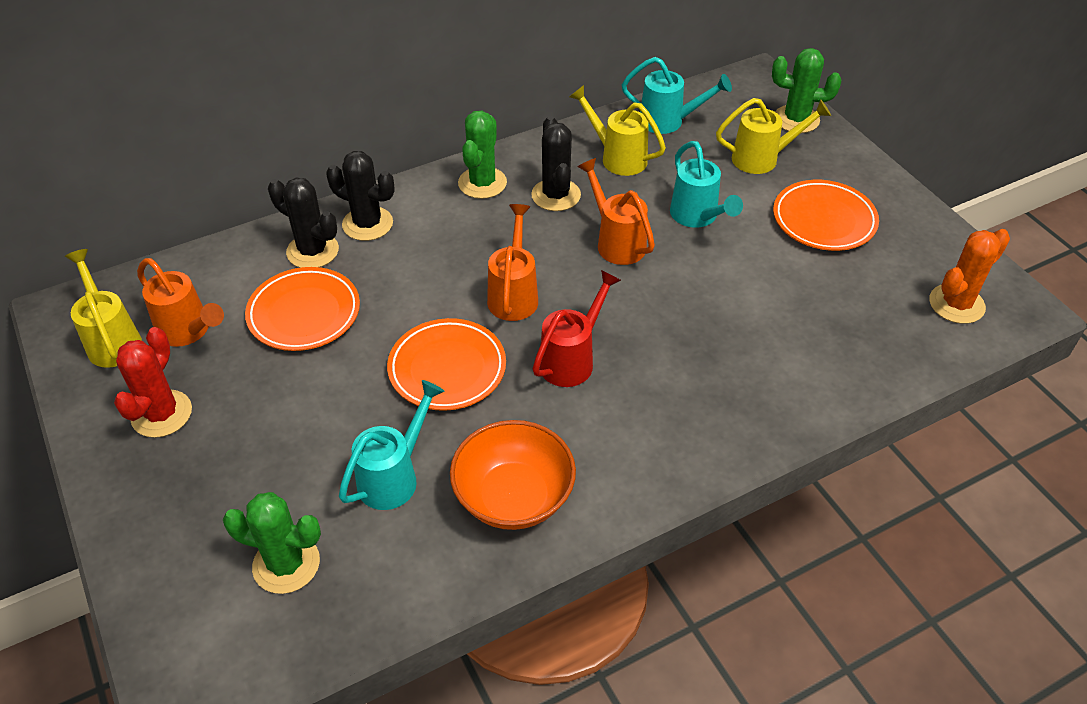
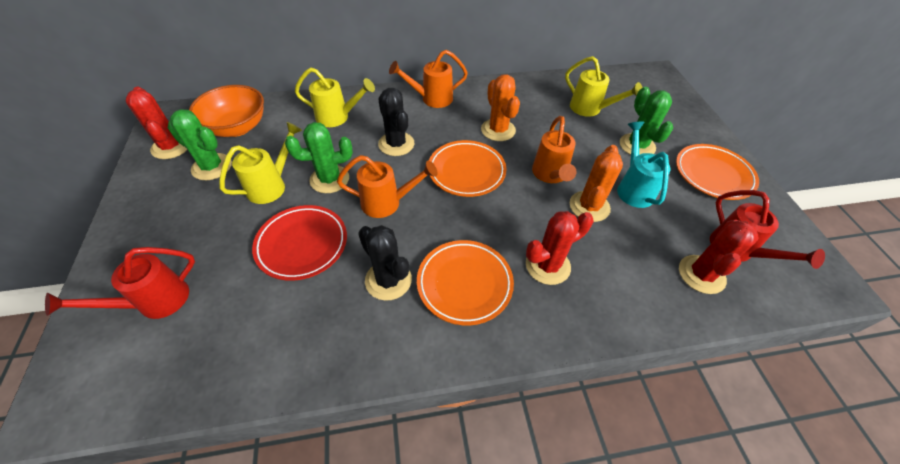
black cactus: [268,178,339,268] [326,151,395,241] [531,116,581,211] = 3 -> [358,225,412,301] [378,88,414,156] = 2
orange cactus: [929,229,1010,324] = 1 -> [481,74,520,141] [570,145,623,222] = 2
red cactus: [114,327,192,438] = 1 -> [126,87,188,159] [526,211,594,285] [679,220,759,294] = 3
red plate: none = 0 -> [252,205,347,281] = 1
red watering can: [532,270,621,387] = 1 -> [45,247,195,319] [710,190,825,269] = 2
turquoise watering can: [339,380,444,510] [622,57,732,134] [670,141,743,228] = 3 -> [617,121,671,208] = 1

